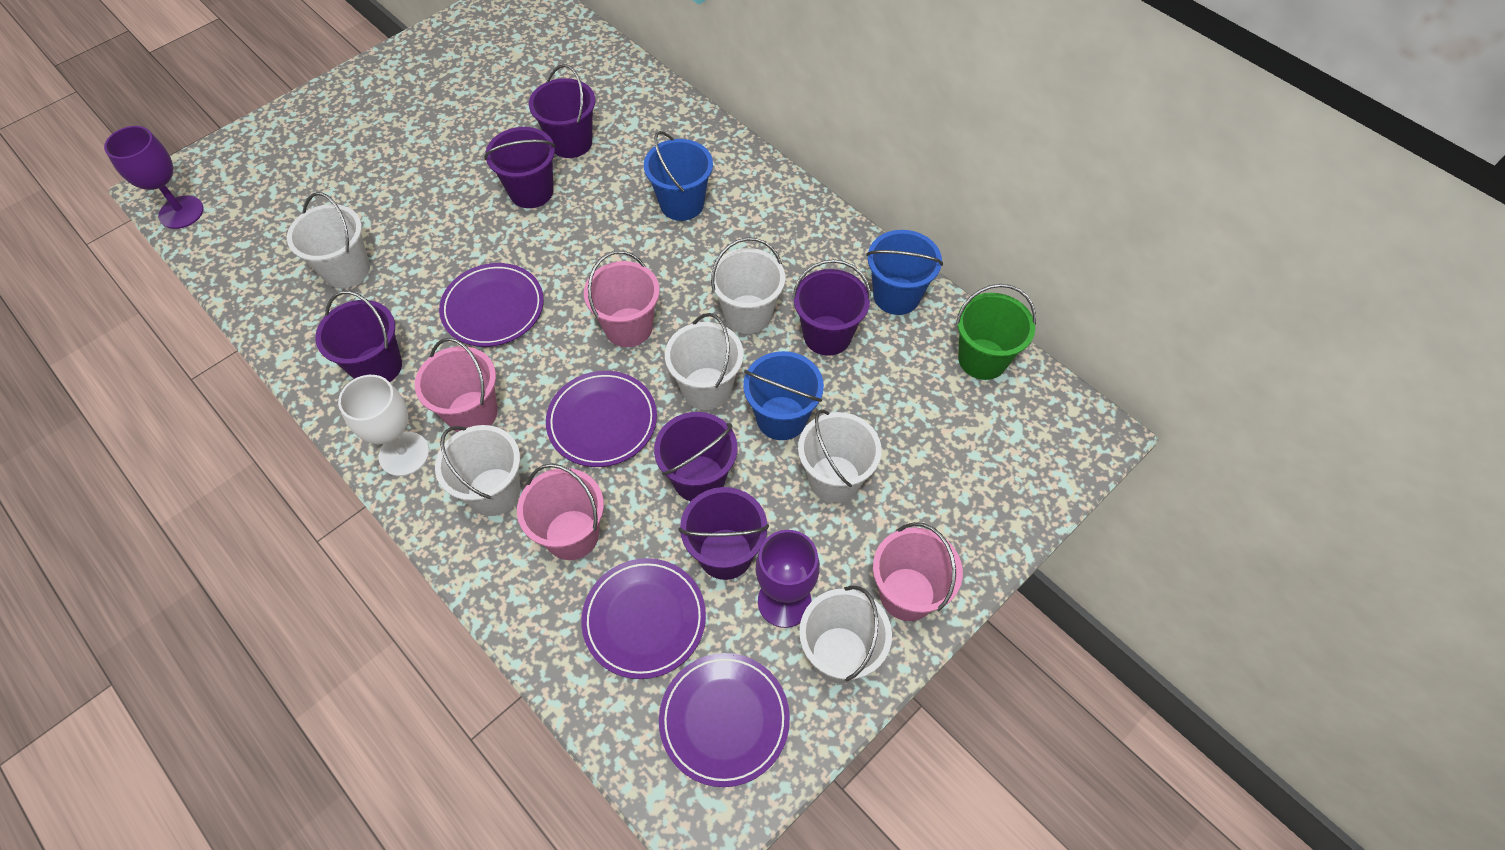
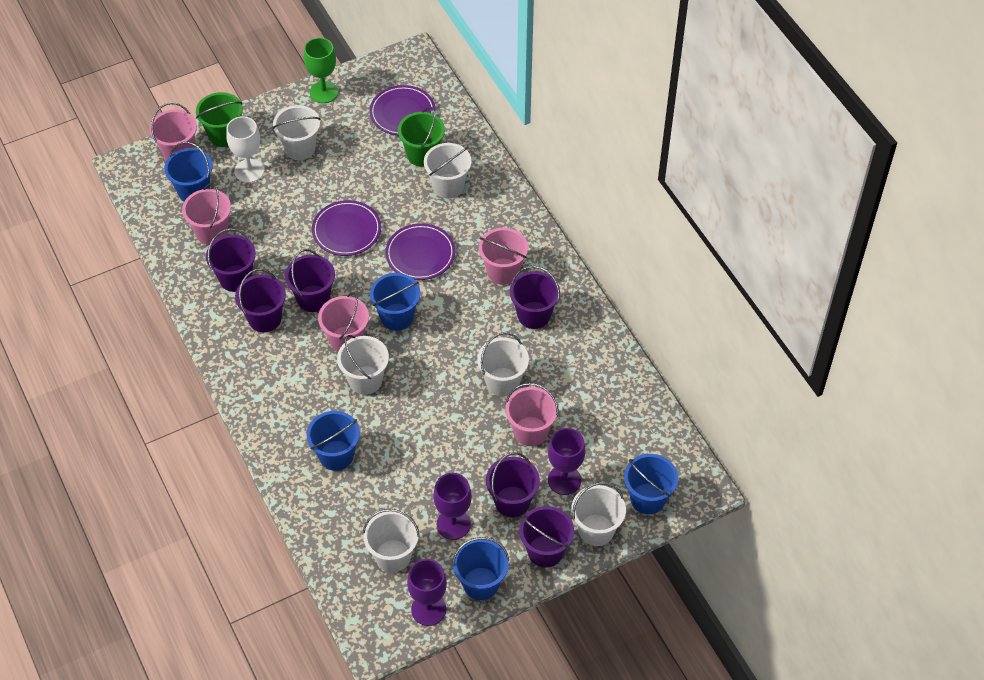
blue bucket: [644,131,713,221] [743,351,824,440] [866,230,943,315] = 3 -> [164,142,213,201] [307,411,360,471] [370,273,420,331] [452,537,509,600] [624,454,678,514] = 5
green bucket: [956,284,1036,380] = 1 -> [196,92,243,147] [398,107,445,167] = 2
green goblet: none = 0 -> [304,38,338,103] = 1
pink bucket: [415,338,498,432] [517,464,604,560] [584,251,660,347] [873,522,963,621] = 4 -> [149,102,197,161] [182,183,231,245] [318,292,369,352] [479,228,528,285] [505,383,558,446] = 5
purple goblet: [104,126,204,229] [756,530,820,628] = 2 -> [407,559,447,626] [433,473,472,540] [548,428,585,495] = 3
purple plate: [439,263,544,347] [546,371,657,467] [581,558,706,679] [659,653,790,787] = 4 -> [312,200,381,256] [369,85,436,136] [385,223,455,280] = 3

